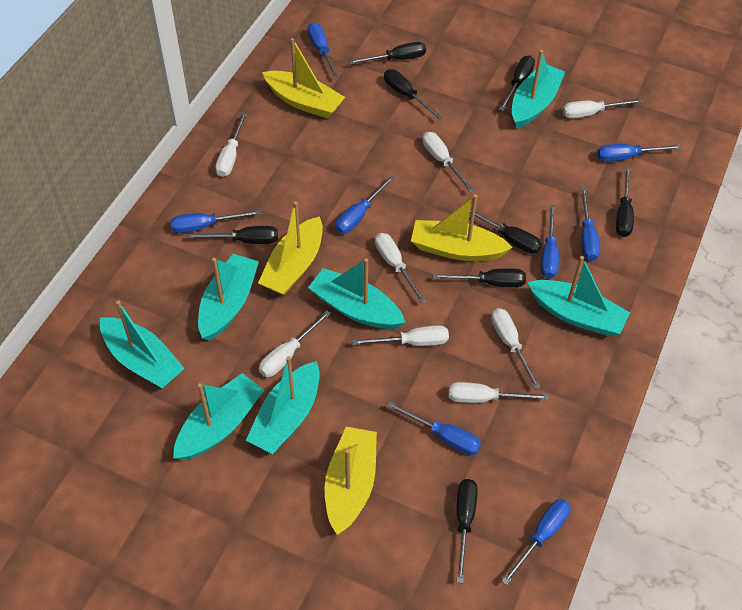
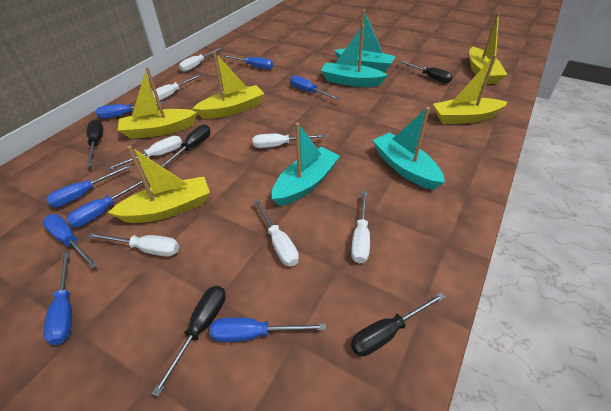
black screwdriver: [187,226,278,244] [349,42,426,64] [384,69,442,119] [433,268,526,287] [457,479,478,583] [470,210,542,254] [499,56,535,111] [616,167,634,237] = 8 -> [87,120,103,166] [152,286,226,396] [161,124,210,168] [351,293,445,356] [399,60,453,83] = 5
turquoise boat: [100,300,185,388] [173,373,264,460] [198,254,259,340] [246,356,320,454] [308,258,406,329] [512,50,565,129] [527,256,630,336] = 7 -> [272,123,340,206] [321,25,388,87] [334,9,396,72] [373,107,445,190] = 4
white screwdriver: [215,112,247,177] [259,310,331,377] [352,325,449,346] [375,233,426,303] [422,132,474,192] [448,382,549,403] [491,308,541,390] [563,99,643,119] = 8 -> [88,233,179,257] [107,136,182,171] [152,74,202,102] [179,48,222,72] [252,133,325,148] [253,199,299,266] [351,191,370,263] = 7
yellow boat: [258,201,323,295] [262,38,345,119] [325,427,377,535] [411,194,513,261] = 4 -> [108,146,210,223] [118,67,197,139] [193,51,265,119] [433,55,508,124] [469,12,507,84] = 5

